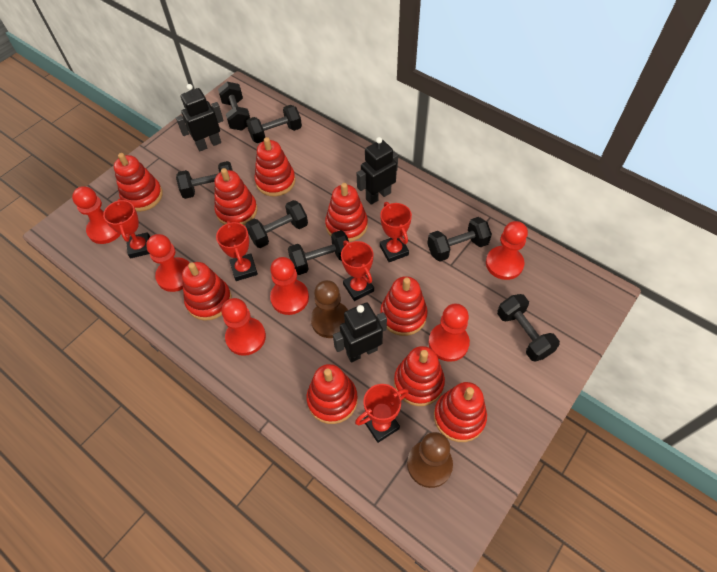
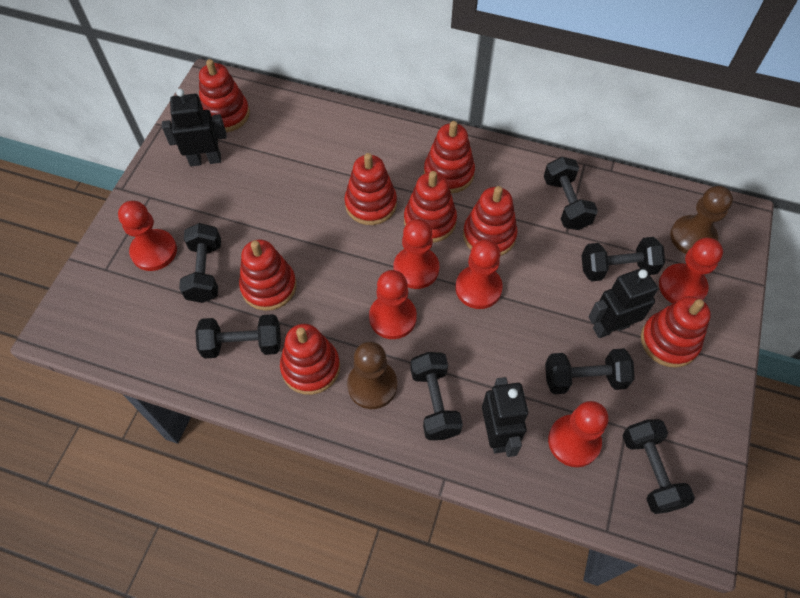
red stacking toy: [114,153,163,212] [182,262,232,321] [215,168,257,225] [254,137,295,196] [307,364,358,424] [325,183,368,242] [380,276,428,336] [394,346,445,406] [434,382,487,442] = 9 -> [199,59,250,132] [239,240,296,311] [280,324,340,395] [344,153,397,225] [404,171,457,243] [424,121,475,194] [463,186,518,256] [641,296,711,368] = 8
red trophy: [103,199,150,258] [216,221,258,281] [341,241,374,301] [355,384,409,443] [380,202,412,262] = 5 -> none = 0

